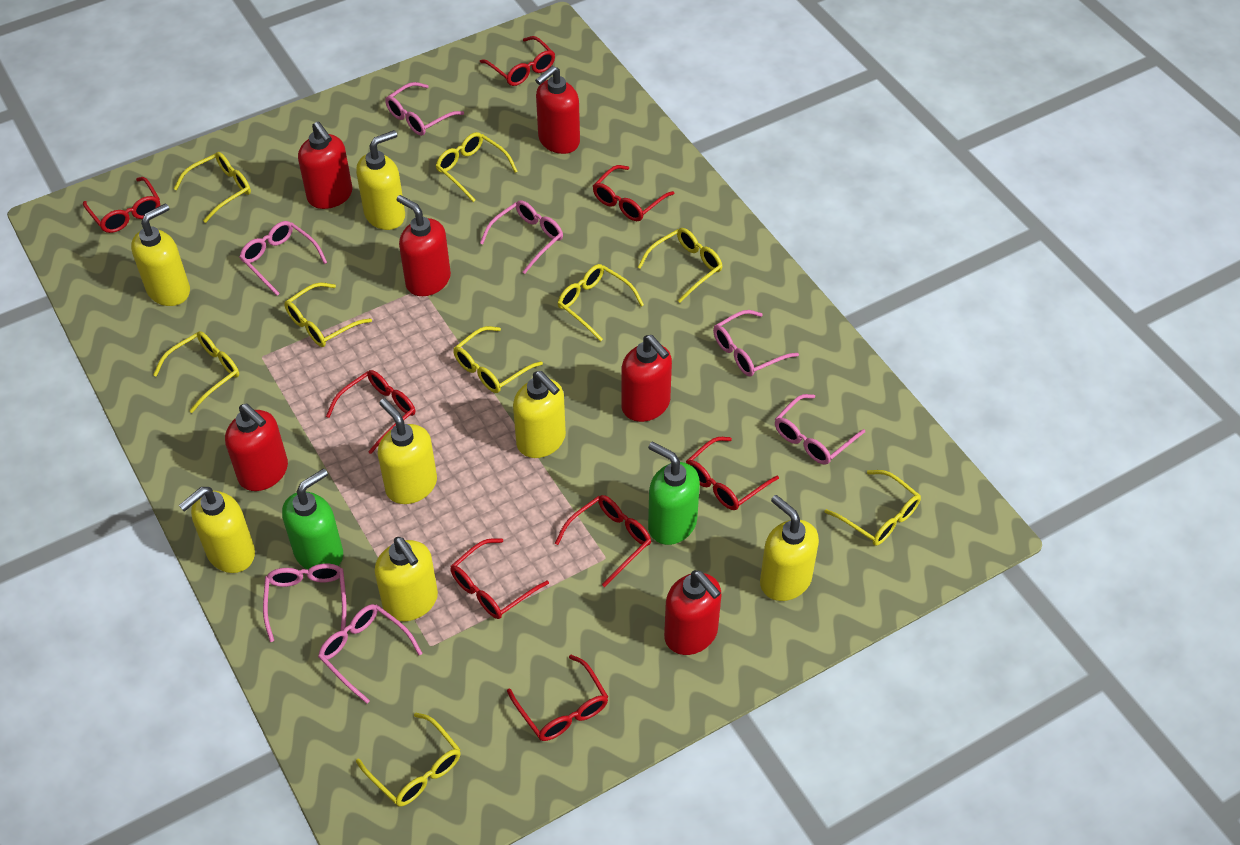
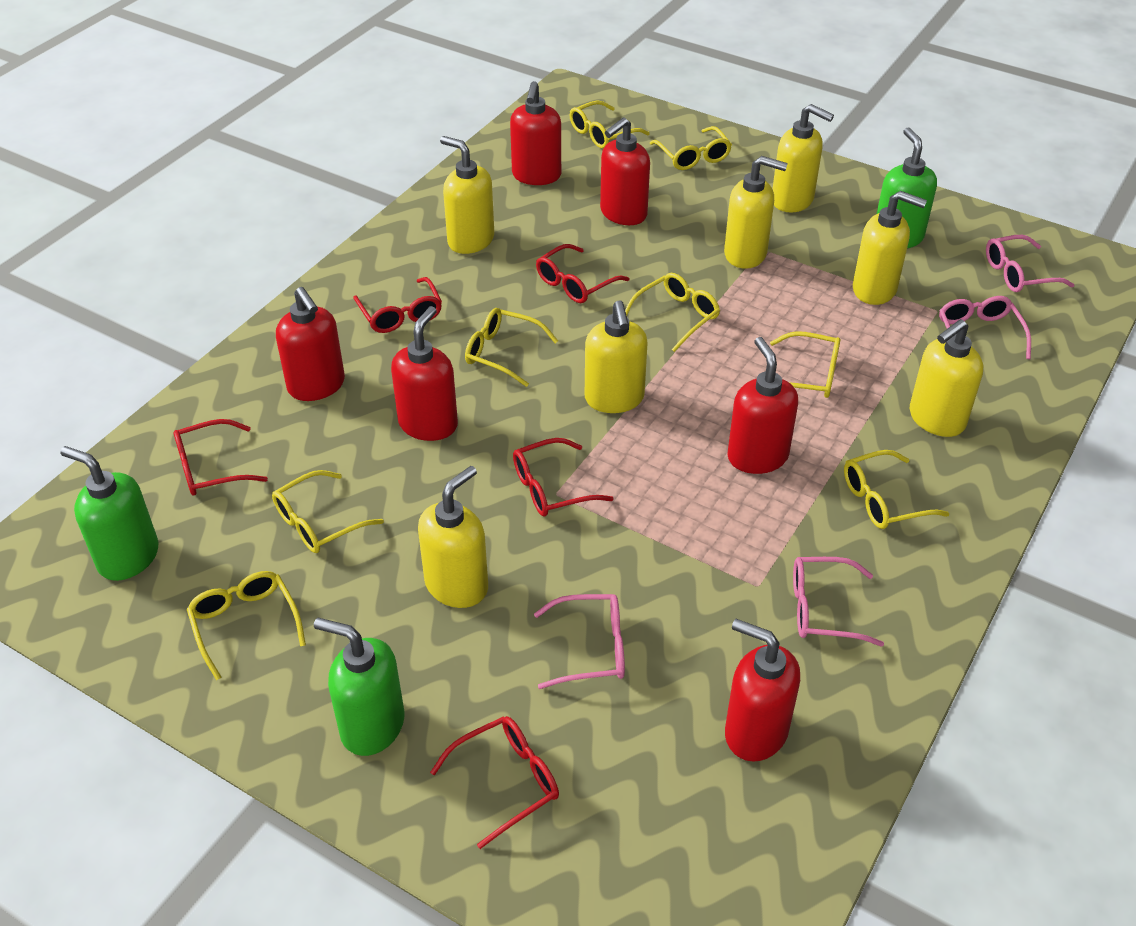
green soap dispenser: [282,468,343,570] [648,442,700,545] = 2 -> [60,446,159,581] [314,617,404,756] [877,127,937,248] = 3
pink glasses: [239,221,327,296] [263,563,347,642] [318,604,422,704] [385,82,464,136] [480,200,563,274] [713,310,799,376] [775,394,865,464] = 7 -> [534,594,625,689] [793,557,884,647] [939,296,1031,359] [986,235,1074,292] = 4
red glasses: [83,177,160,233] [326,370,415,454] [450,538,549,619] [480,36,555,86] [507,655,608,741] [555,495,651,587] [593,165,674,221] [686,437,779,510] = 8 -> [174,419,268,496] [353,277,442,333] [430,716,559,849] [513,438,614,517] [536,244,630,303] = 5
yellow glasses: [153,331,239,413] [174,152,251,223] [284,283,372,347] [356,713,461,806] [436,132,518,202] [453,326,543,393] [558,264,644,342] [638,228,723,303] [825,470,921,546] = 9 -> [187,571,306,680] [272,470,384,553] [465,308,558,387] [570,100,650,149] [625,273,720,352] [649,126,732,170] [770,331,840,398] [844,450,949,529] = 8

